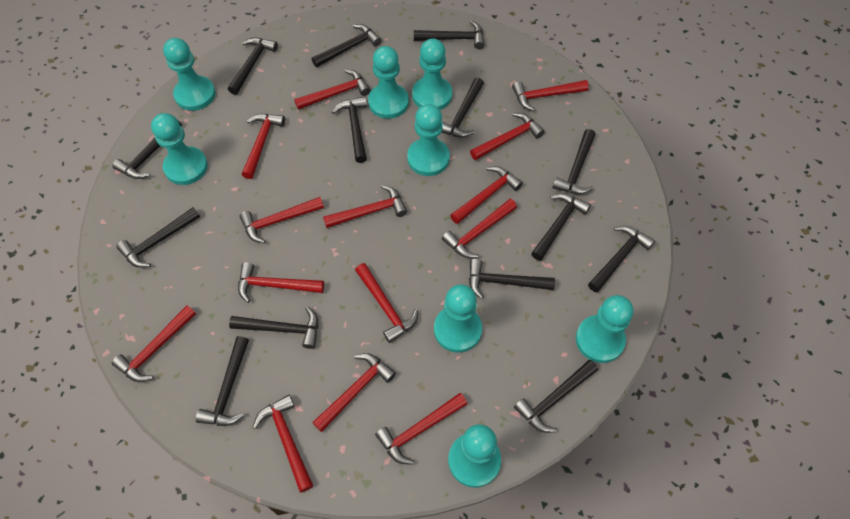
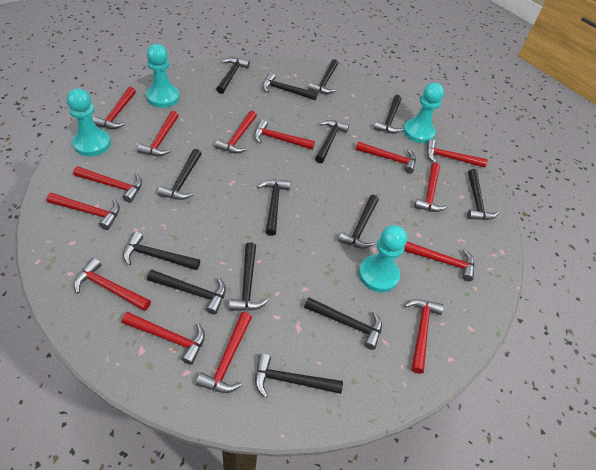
turquoise pawn: [151,113,208,185] [163,38,215,111] [368,46,409,119] [407,104,450,176] [412,38,452,110] [434,284,482,353] [448,424,501,488] [576,295,633,363] = 8 -> [67,89,111,156] [146,44,180,108] [359,225,407,292] [403,83,444,143] = 4

